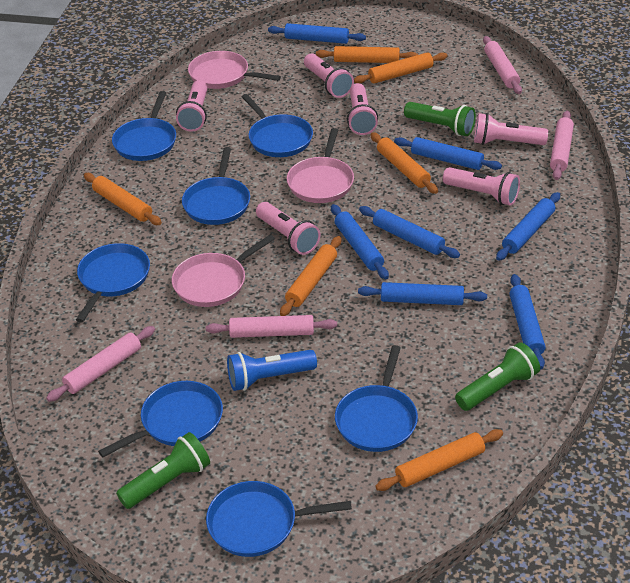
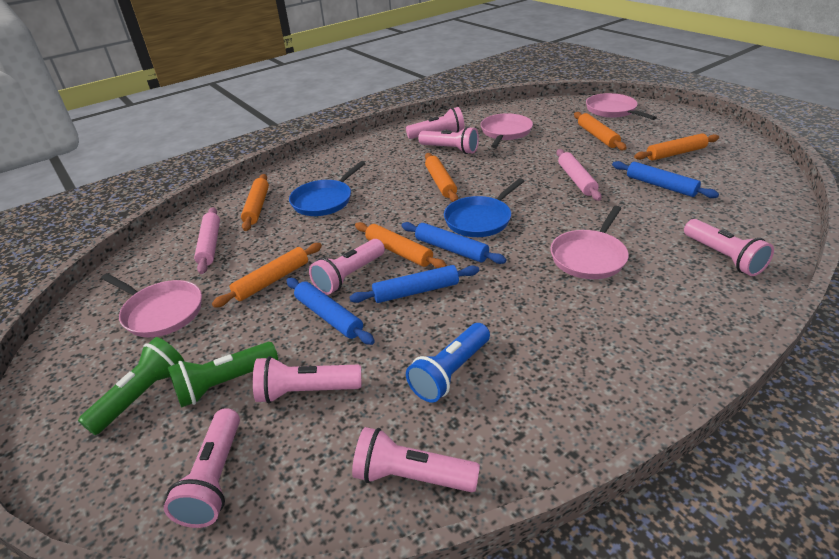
blue pan: [76,243,150,323] [98,381,223,457] [112,91,176,161] [182,147,250,225] [206,481,352,557] [242,94,313,157] [335,345,418,452] = 7 -> [289,161,366,216] [444,178,524,237] = 2
blue rolling pin: [268,23,366,44] [331,204,389,279] [358,282,487,305] [359,206,460,258] [394,137,502,170] [496,192,560,261] [509,274,546,369] = 7 -> [286,278,375,345] [349,265,479,303] [401,222,507,264] [612,161,719,198] = 4
green flashlight: [116,432,210,509] [404,102,476,136] [455,342,540,411] = 3 -> [78,337,185,435] [168,342,278,408] = 2
pink flashlight: [176,80,208,132] [256,202,320,255] [304,53,354,98] [347,83,378,135] [443,167,520,206] [474,113,548,145] = 6 -> [164,408,240,528] [253,356,361,403] [309,239,385,295] [352,427,480,492] [406,107,464,139] [418,126,479,154] [684,219,774,276] = 7
pink pan: [172,234,275,307] [188,51,281,89] [287,128,354,203] = 3 -> [101,273,202,337] [481,113,533,148] [550,206,629,279] [586,93,657,120] = 4
pink rolling pin: [46,326,155,402] [206,315,337,338] [483,36,522,94] [550,111,574,180] = 4 -> [194,207,220,274] [556,149,602,201] = 2

